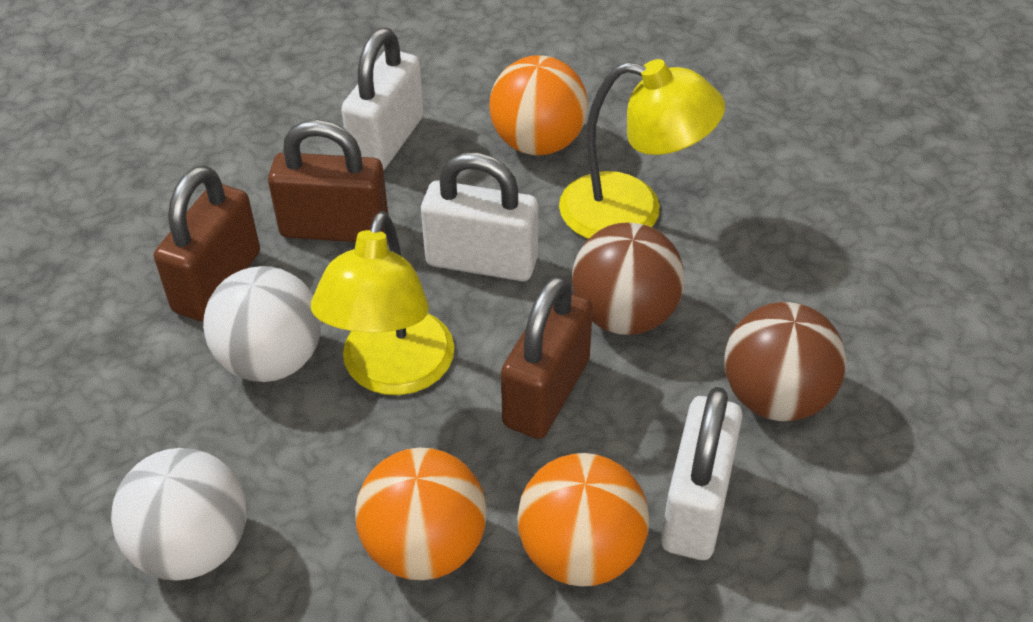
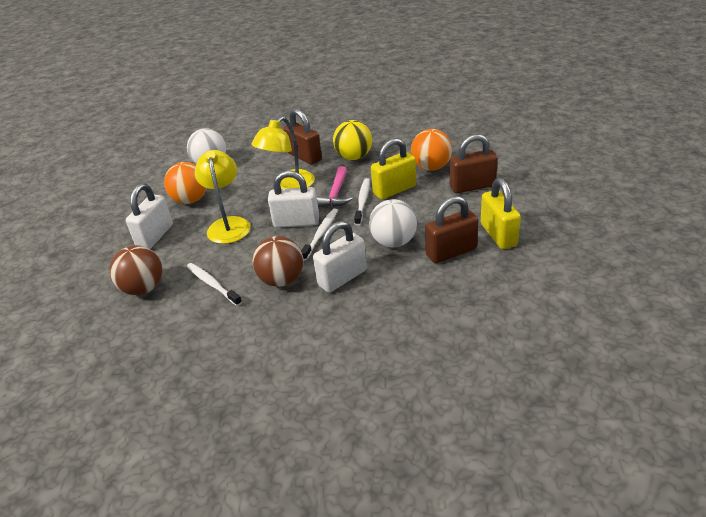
orange ball: [355,448,487,580] [489,55,588,155] [517,453,649,587] = 3 -> [164,162,207,204] [411,129,452,171] = 2
pink hammer: none = 0 -> [317,166,353,207] = 1
white toothbrush: none = 0 -> [187,263,242,306] [301,209,338,261] [354,178,370,226] = 3
yellow ball: none = 0 -> [333,120,372,160] = 1
yellow padlock: none = 0 -> [371,138,416,200] [481,178,521,249] = 2

